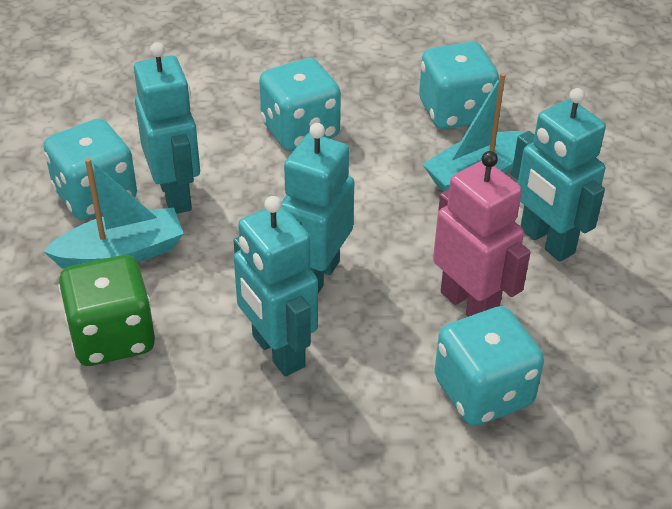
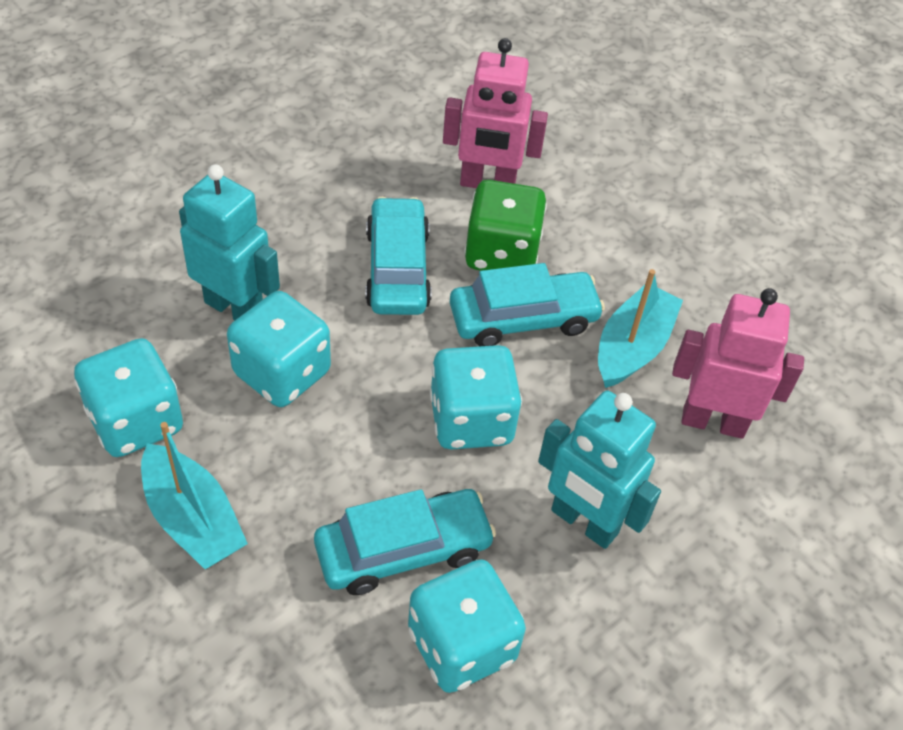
pink robot: [433,151,531,317] = 1 -> [443,38,548,188] [672,288,804,439] = 2
turquoise car: none = 0 -> [314,489,496,595] [365,197,432,315] [450,263,605,346] = 3
turquoise robot: [134,42,200,214] [234,196,318,376] [281,123,354,293] [512,88,606,262] = 4 -> [179,164,280,321] [538,390,661,549] = 2

